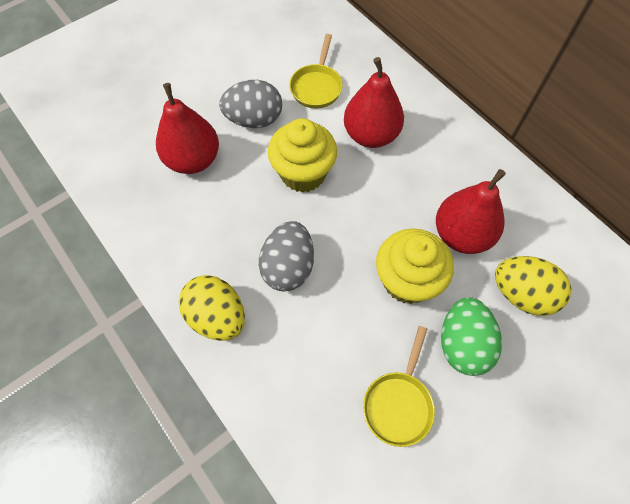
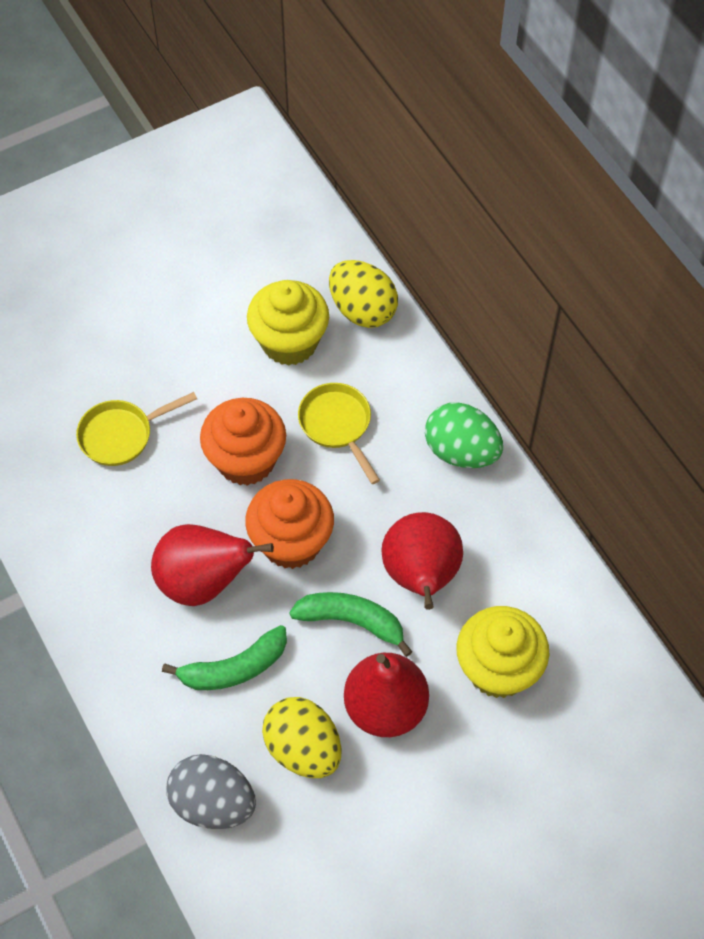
green banana: none = 0 -> [162,625,287,690] [289,592,412,657] = 2
grey egg: [219,80,282,128] [259,221,314,292] = 2 -> [166,754,256,829] = 1
orange cupcake: none = 0 -> [200,398,286,486] [245,479,334,569] = 2

